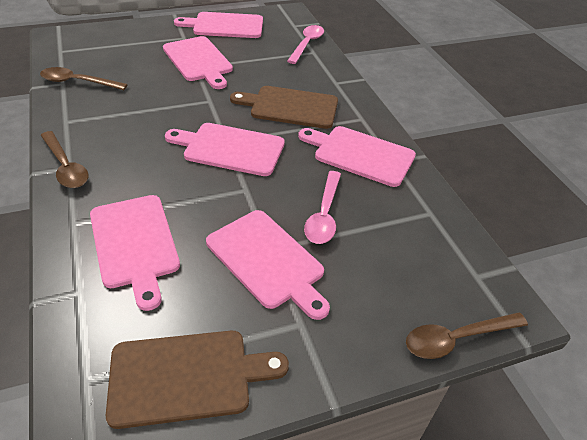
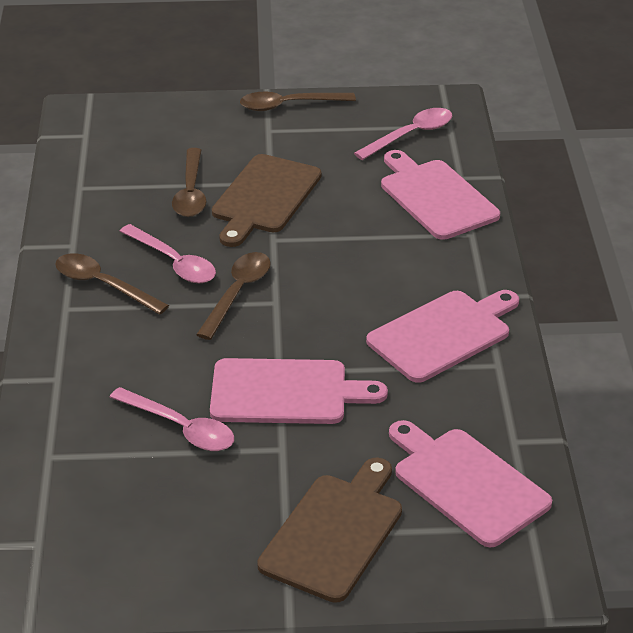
brown spoon: [40,67,128,90] [40,131,88,188] [406,312,528,359] = 3 -> [55,253,169,315] [172,148,206,217] [196,252,271,340] [240,92,356,111] = 4
pink cutting board: [90,195,180,311] [163,36,233,89] [165,123,285,176] [174,12,263,38] [206,210,330,320] [298,126,416,187] = 6 -> [210,358,388,424] [366,290,519,383] [381,150,500,240] [389,420,552,547] = 4
pink spoon: [287,25,324,64] [304,171,341,244] = 2 -> [110,387,234,451] [120,224,216,283] [354,108,452,160] = 3

